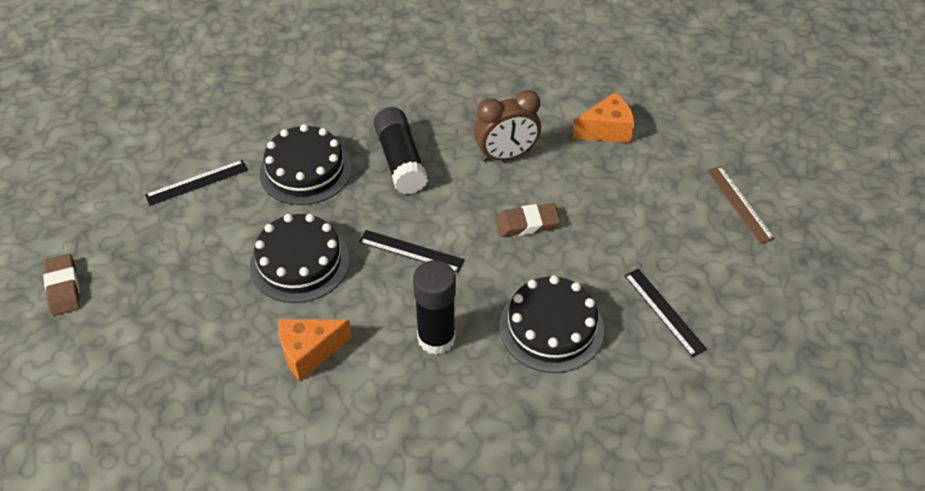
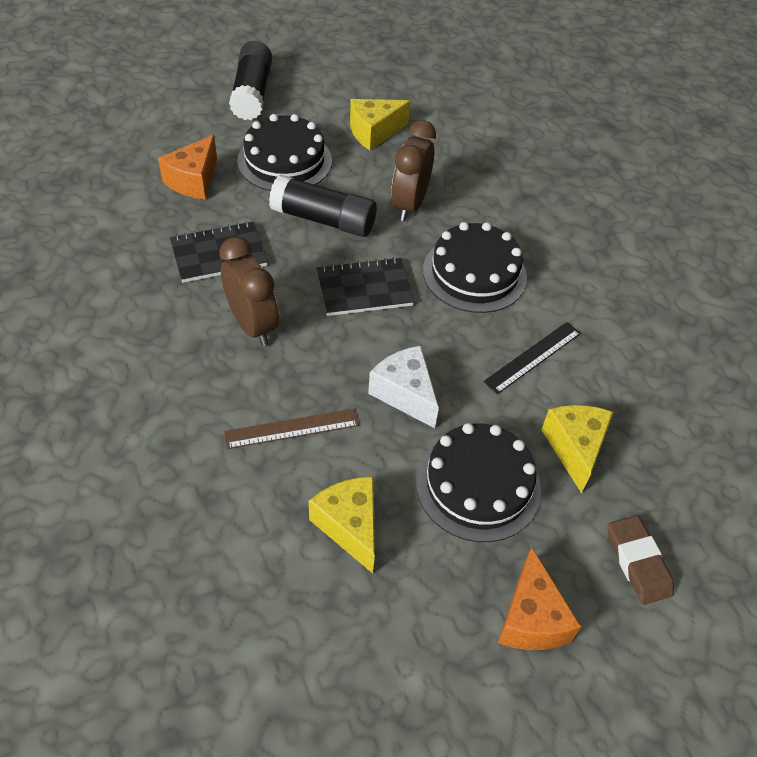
black notebook: none = 0 -> [170,221,268,283] [316,257,414,316] = 2
black ruler: [145,160,248,206] [359,230,465,273] [624,269,707,357] = 3 -> [483,322,581,394] = 1
brown clock: [474,90,541,162] = 1 -> [219,237,279,346] [391,120,436,221] = 2
brown eraser: [43,254,80,316] [495,203,560,237] = 2 -> [608,515,674,605] = 1
white cheese: none = 0 -> [368,346,439,428] = 1
yellow cheese: none = 0 -> [309,476,375,573] [350,99,410,150] [541,405,613,493] = 3

